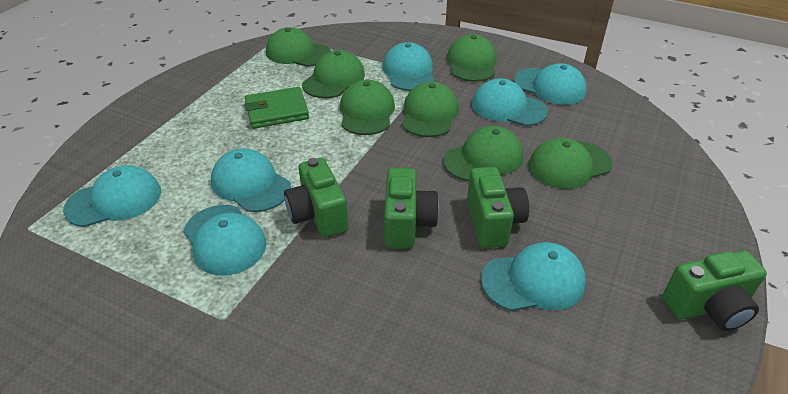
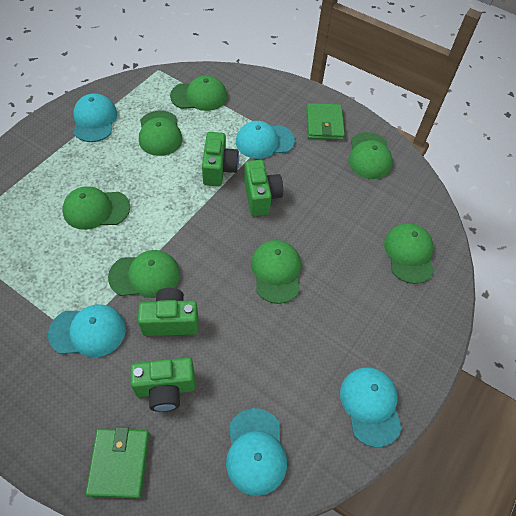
green wallet: [245,87,309,129] = 1 -> [85,427,149,499] [306,103,345,140] = 2
turquoise cap: [63,165,161,227] [183,205,266,276] [211,148,291,212] [383,42,435,91] [472,78,548,126] [481,242,586,311] [514,63,587,105] = 7 -> [48,304,126,357] [74,93,117,142] [226,408,287,496] [236,121,295,159] [340,367,402,447] = 5

